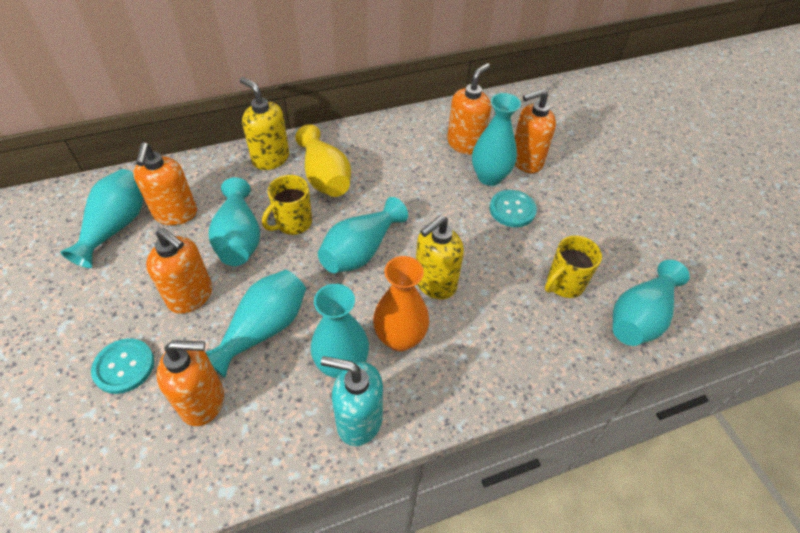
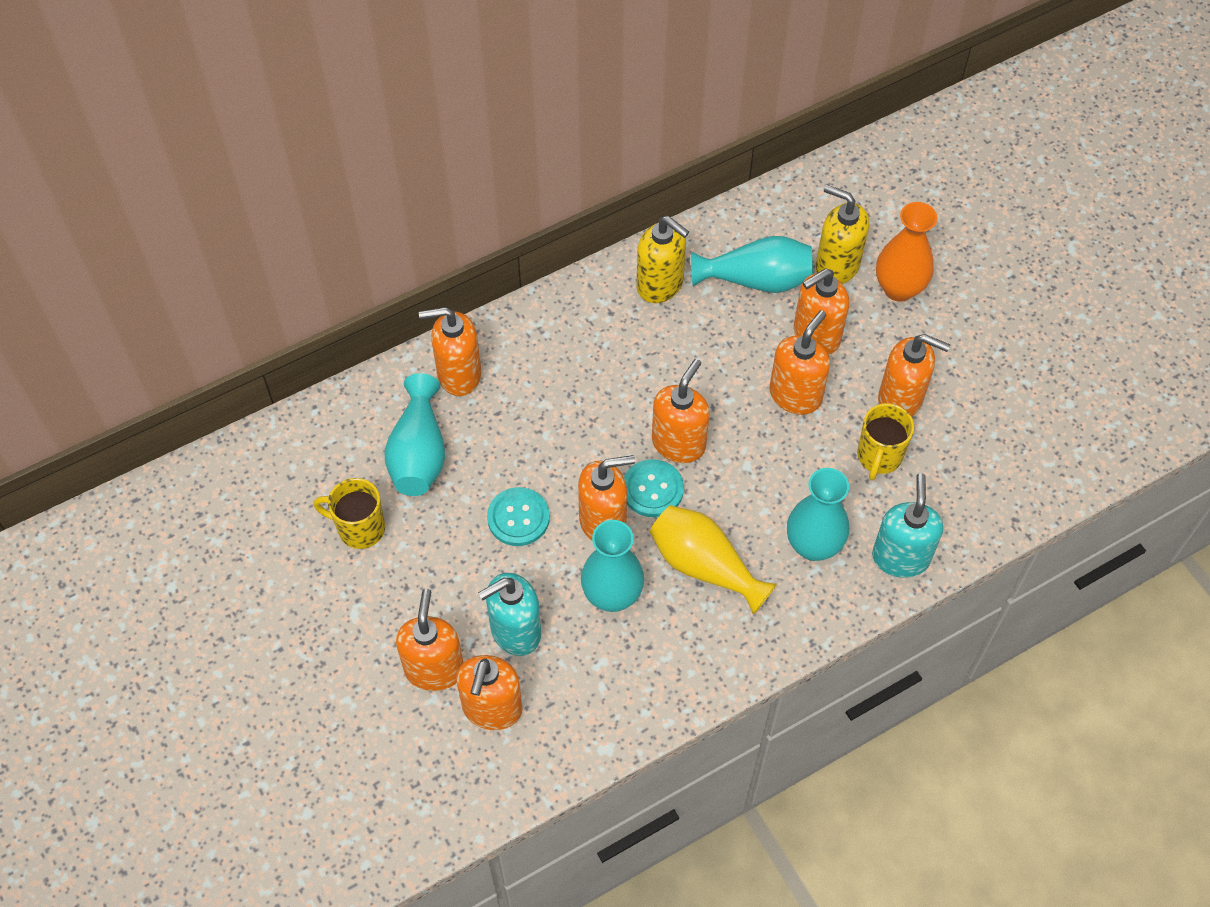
orange soap dispenser: [133,143,197,225] [146,228,212,314] [157,340,224,426] [447,63,491,154] [515,89,556,173] = 5 -> [396,589,464,691] [419,307,481,396] [456,655,523,730] [578,455,635,541] [652,359,710,463] [769,310,830,415] [794,269,849,355] [878,334,950,417] = 8
turquoise soap dispenser: [321,356,383,446] = 1 -> [478,573,541,656] [872,473,943,578] = 2
turquoise vase: [61,169,143,268] [206,270,306,378] [208,177,260,266] [310,284,369,378] [318,197,408,273] [472,93,521,186] [613,260,690,346] = 7 -> [385,373,445,496] [581,520,644,612] [691,236,813,293] [787,468,849,561] = 4

